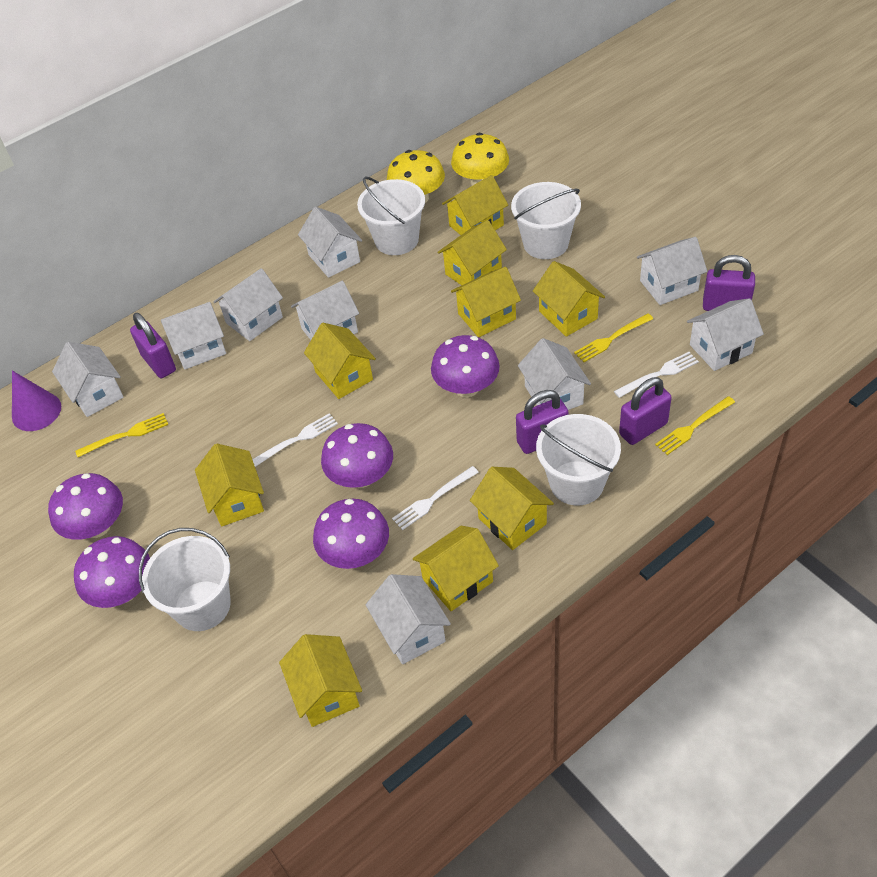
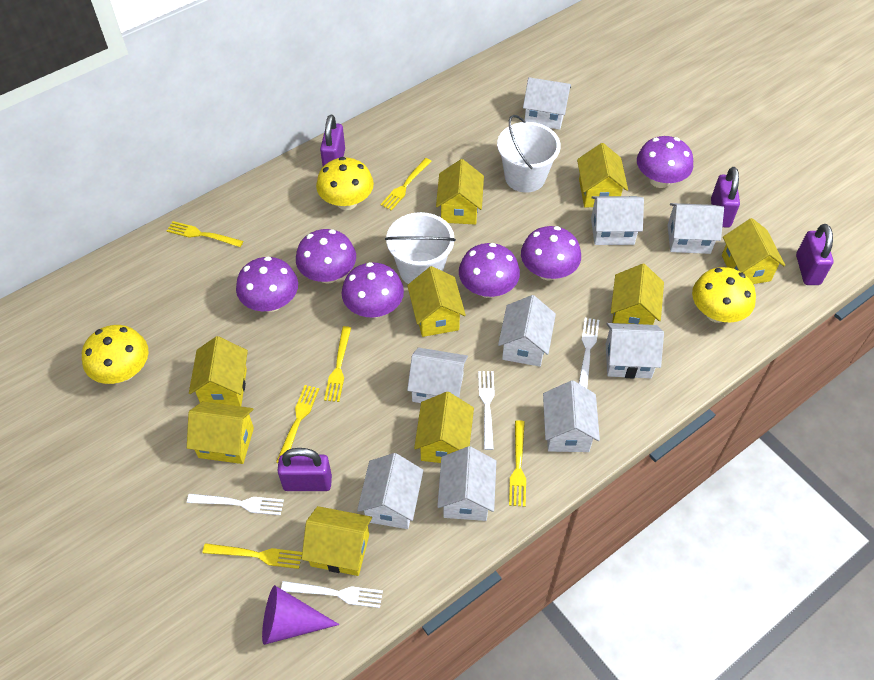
purple mushroom: [48,473,123,540] [74,536,150,608] [313,499,389,569] [321,423,393,488] [431,335,500,397] = 5 -> [236,256,298,312] [296,229,356,284] [342,262,404,318] [459,243,520,298] [521,226,581,281] [637,136,693,188] = 6
white bucket: [139,528,231,631] [357,177,425,255] [511,182,581,259] [536,414,621,506] = 4 -> [385,212,456,284] [497,115,561,193] = 2
white fork: [252,413,338,467] [392,466,479,530] [614,352,699,398] = 3 -> [187,494,284,515] [281,581,383,608] [478,371,495,450] [579,318,599,388] = 4
yellow fork: [75,413,168,457] [574,313,653,362] [655,396,735,455] = 3 -> [167,221,243,247] [203,543,302,569] [276,385,319,463] [324,326,351,402] [380,158,432,211] [509,420,526,507] = 6
yellow mushroom: [387,150,445,203] [451,133,509,186] = 2 -> [82,325,148,384] [316,157,374,210] [692,267,756,323] = 3

